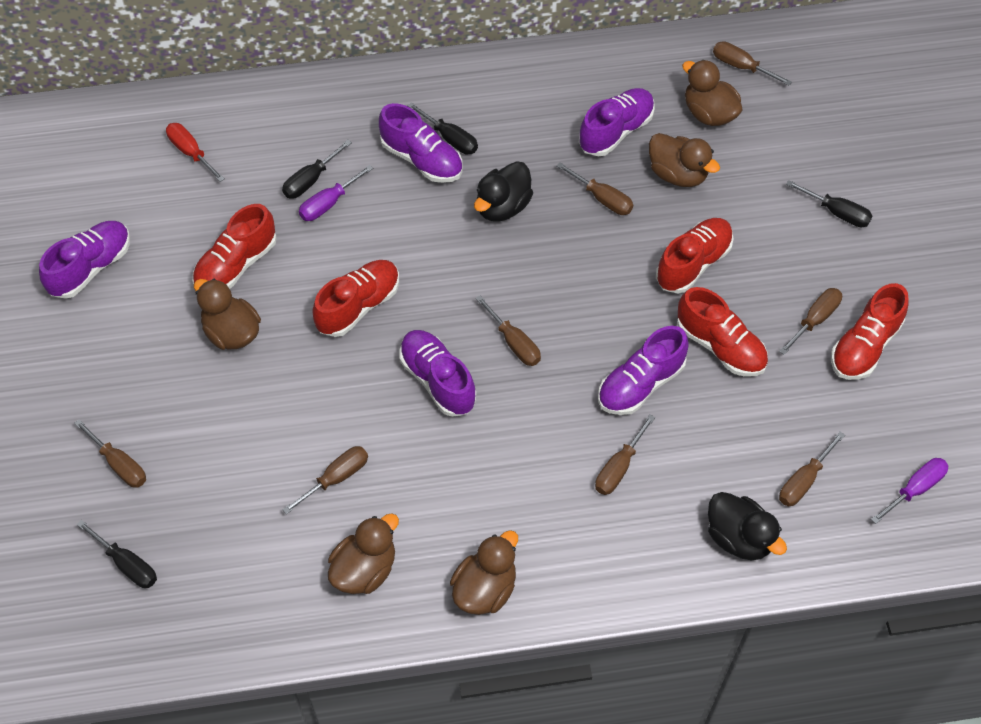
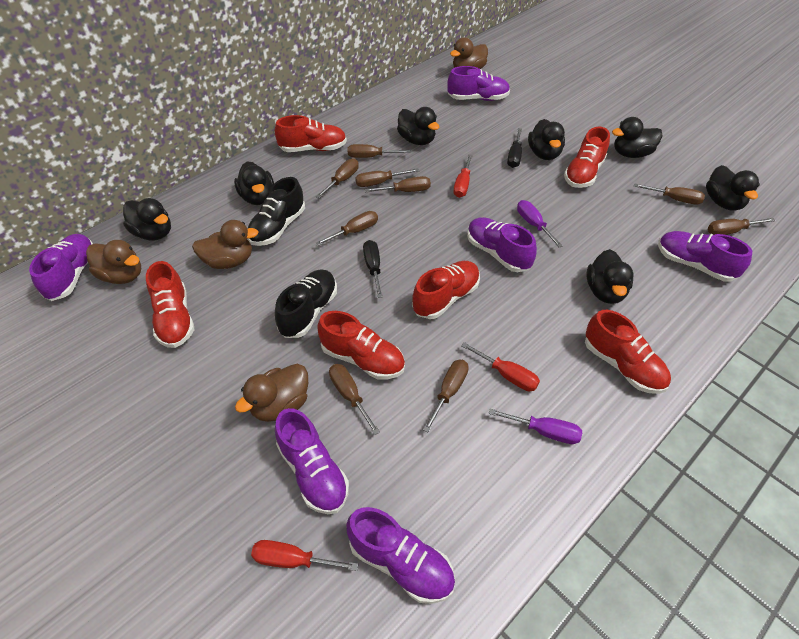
black duck: [474,161,533,221] [708,492,787,560] = 2 -> [123,198,171,240] [234,161,274,205] [397,107,439,145] [528,119,565,160] [586,249,633,304] [612,117,663,158] [706,165,760,211] = 7
black screwdriver: [76,520,157,588] [282,140,352,199] [407,102,478,155] [786,180,872,227] = 4 -> [363,240,383,298] [507,128,522,168] = 2
black shoe: none = 0 -> [248,177,305,246] [275,269,337,338] = 2
brown duck: [194,279,261,350] [328,513,399,594] [450,530,518,615] [649,133,720,187] [682,60,742,126] = 5 -> [86,240,141,284] [192,220,259,269] [235,364,308,422] [450,38,488,69] = 4
brown screwdriver: [74,419,146,488] [282,446,368,514] [475,295,541,366] [556,162,633,215] [595,415,655,495] [713,41,792,86] [779,288,842,355] [779,432,845,506] = 8 -> [315,211,378,246] [316,158,359,198] [329,364,380,435] [348,144,410,158] [355,168,419,187] [365,176,431,192] [423,360,469,432] [634,183,705,204] [708,218,776,235] = 9
purple shoe: [39,221,130,299] [379,103,462,183] [399,330,476,417] [579,88,655,156] [598,326,689,415] = 5 -> [29,234,93,301] [275,408,349,514] [346,507,455,604] [447,66,510,101] [467,217,537,272] [658,231,752,282] = 6
red screwdriver: [166,123,225,182] = 1 -> [251,540,358,571] [453,154,473,198] [461,342,540,391] = 3
red shoe: [193,204,277,289] [312,260,399,337] [656,218,734,294] [677,287,768,377] [831,283,909,380] = 5 -> [146,261,194,348] [275,115,347,152] [317,311,405,380] [412,261,480,319] [564,126,610,188] [585,310,671,394] = 6

